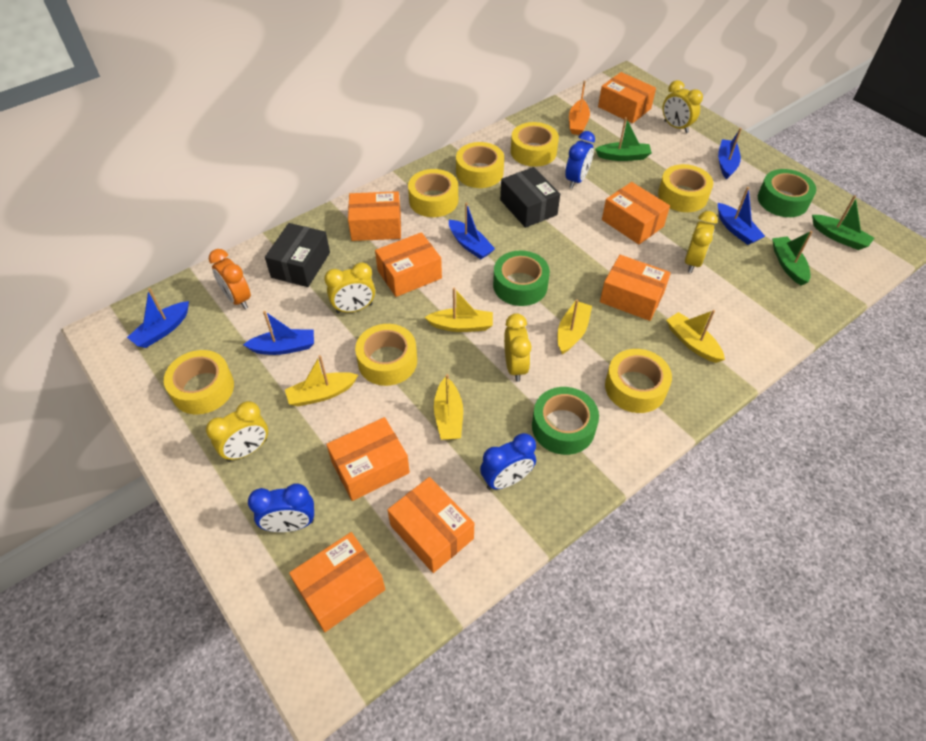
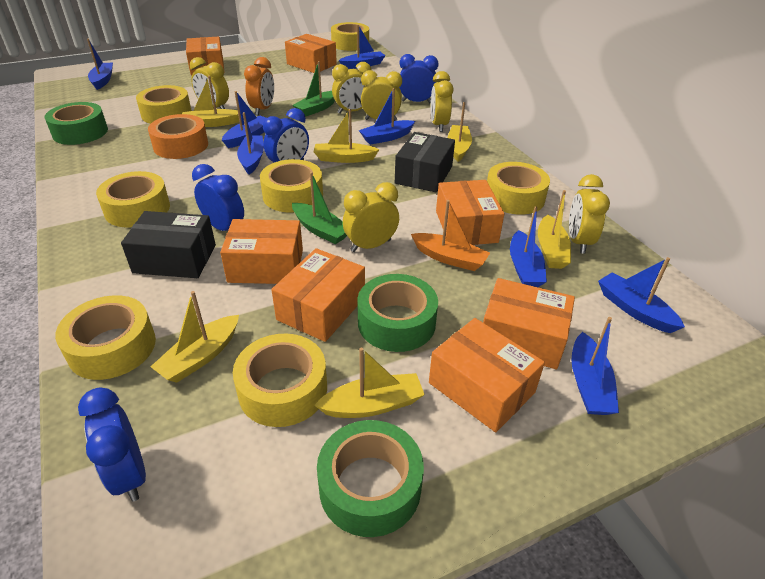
blue boat: [127,288,189,348] [243,311,314,355] [449,202,495,259] [718,128,742,179] [718,187,765,245] = 5 -> [87,39,113,90] [222,91,266,148] [237,112,264,175] [338,25,386,69] [359,88,415,145] [510,207,547,287] [571,317,619,415] [598,257,685,333] = 8
blue clock: [248,483,314,532] [480,433,536,490] [565,131,595,188] = 3 -> [78,388,146,502] [192,164,244,231] [263,108,309,163] [399,54,438,103] = 4
green boat: [595,117,652,161] [772,231,813,285] [812,195,874,250] = 3 -> [292,61,335,117] [292,172,347,244] = 2
orange box: [289,532,385,632] [326,417,410,501] [348,191,401,241] [375,232,442,297] [388,477,474,573] [598,72,656,123] [600,255,671,321] [602,182,670,244] = 8 -> [186,37,224,76] [220,219,303,284] [271,248,365,342] [285,34,337,73] [429,318,545,432] [436,180,504,245] [483,278,575,369] = 7
orange tape: none = 0 -> [148,114,208,159] = 1
yellow boat: [285,355,358,406] [424,288,493,332] [434,374,463,440] [558,299,592,354] [666,310,725,363] = 5 -> [150,291,239,383] [182,76,239,127] [314,109,380,163] [314,347,425,418] [448,102,472,162] [538,190,571,269] = 6
yellow clock: [206,401,268,462] [324,262,375,313] [504,313,532,382] [663,80,703,133] [685,211,718,273] = 5 -> [190,57,229,109] [332,62,371,114] [343,182,399,252] [361,70,402,121] [431,71,453,132] [569,174,610,254] = 6

